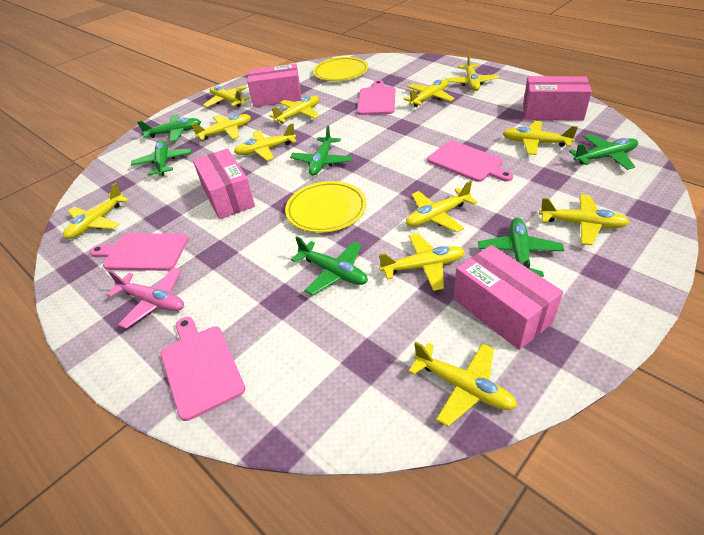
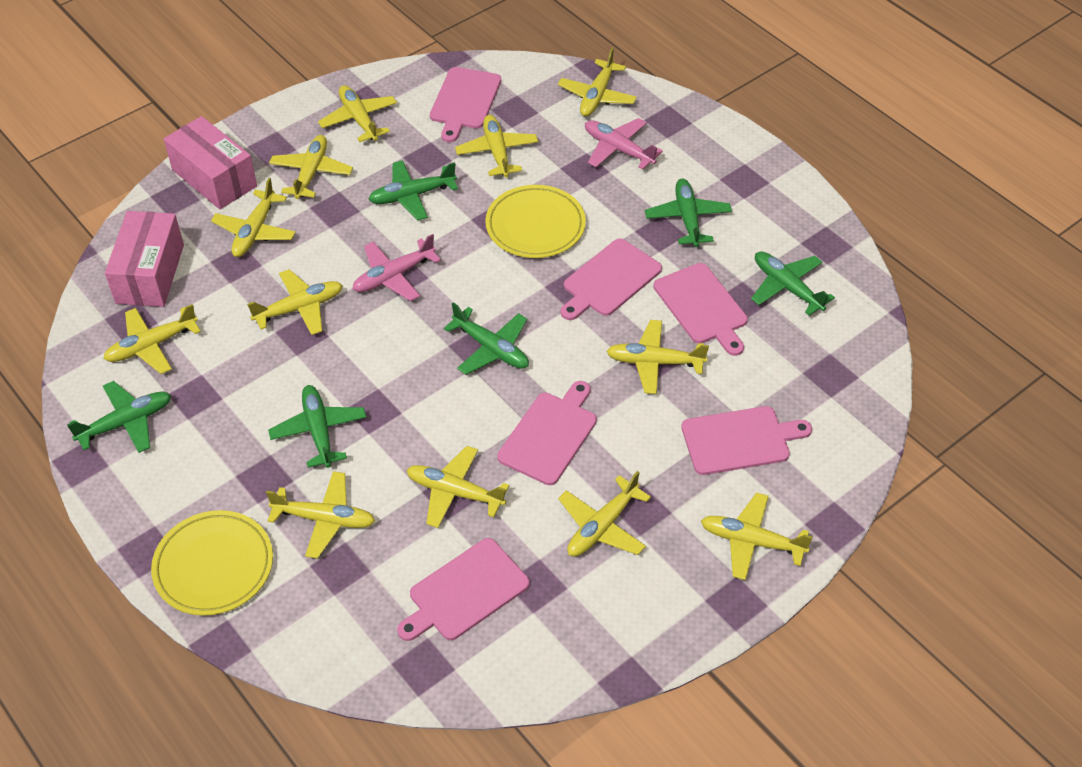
pink box: [193,148,255,219] [247,63,302,107] [453,245,563,350] [523,76,592,121] = 4 -> [105,211,184,307] [164,116,257,209] = 2
pink cutting board: [90,233,189,271] [161,317,245,421] [357,80,395,115] [427,141,513,182] = 4 -> [397,538,529,641] [430,67,501,142] [497,381,597,485] [561,238,662,320] [653,263,748,356] [681,406,812,475] = 6
pink plane: [106,268,184,329] = 1 -> [353,234,441,301] [585,118,663,170] = 2

